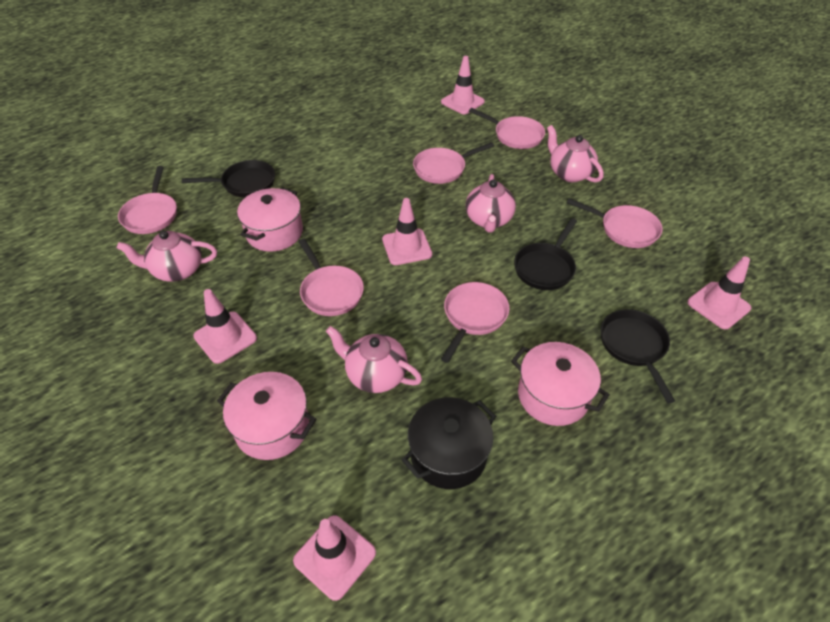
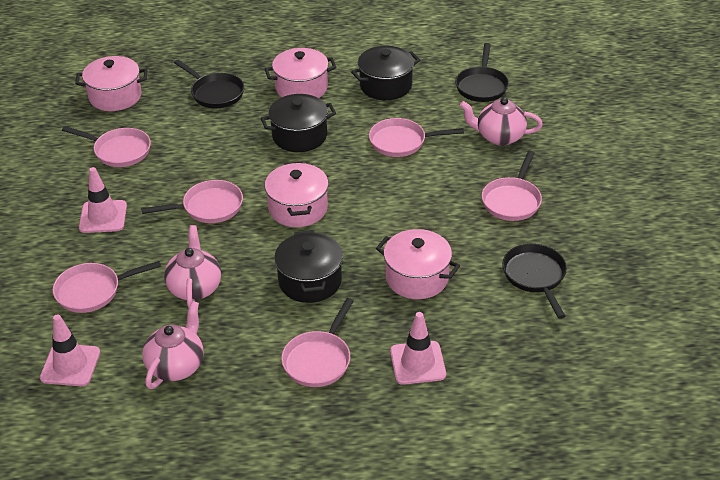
black pot: [402,397,496,489] = 1 -> [261,94,336,152] [274,230,343,303] [351,46,420,100] = 3
pink pot: [217,372,317,460] [237,187,303,252] [511,342,610,426] = 3 -> [75,56,147,111] [265,48,337,98] [265,162,329,227] [376,229,460,299] = 4
pink teapot: [117,231,217,282] [326,326,422,393] [465,174,516,233] [547,125,604,183] = 4 -> [142,301,204,389] [164,225,221,308] [460,97,543,146] = 3
pink traffic cone: [193,289,257,364] [293,515,376,601] [382,198,432,265] [441,56,485,114] [687,257,751,329] = 5 -> [40,314,100,386] [79,167,127,233] [390,312,446,385] = 3

